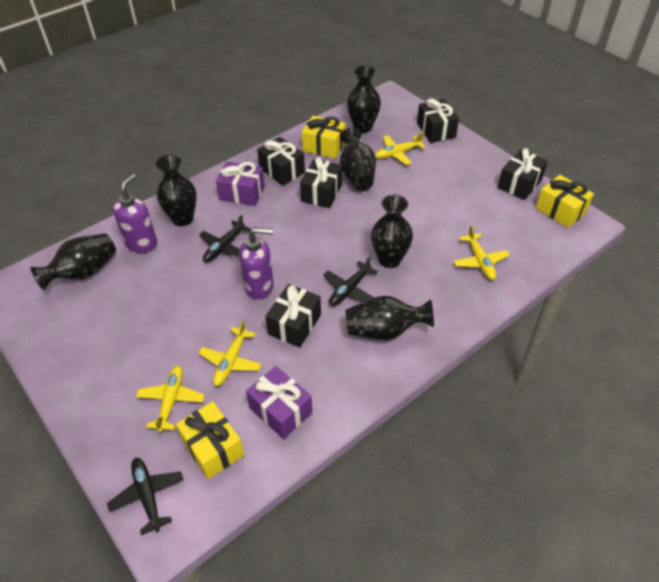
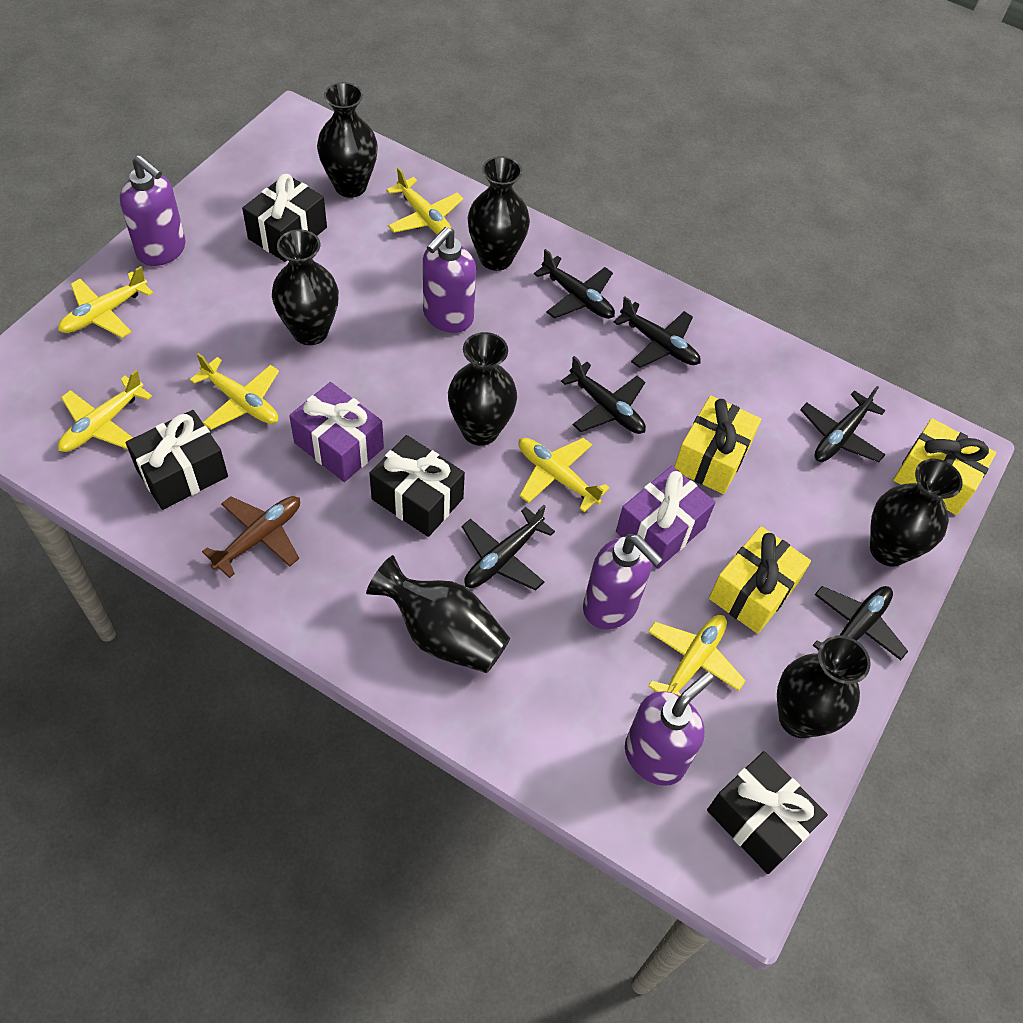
black gift: [257,137,305,186] [266,284,321,348] [300,157,342,208] [417,98,459,143] [498,148,548,200] = 5 -> [126,410,228,510] [242,174,327,262] [369,435,465,537] [707,751,828,874] = 4
black plane: [107,458,184,535] [199,215,250,262] [324,256,378,306] = 3 -> [462,505,555,591] [534,249,615,319] [561,356,646,434] [614,297,701,368] [800,386,886,462] [812,586,908,660] = 6
black vase: [30,233,116,290] [156,155,197,226] [340,127,376,191] [346,296,434,340] [347,65,381,133] [371,194,413,268] = 6 -> [272,229,339,345] [317,82,378,198] [366,555,510,673] [448,332,517,446] [468,156,530,271] [777,635,871,738] [870,459,963,567] = 7
brown plane: none = 0 -> [202,496,300,578] = 1
purple soap dispenser: [113,174,157,253] [239,227,274,299] = 2 -> [120,155,186,266] [423,227,476,333] [583,534,663,629] [625,672,714,786] = 4
yellow plane: [136,365,205,432] [199,320,262,386] [375,132,426,165] [453,225,510,280] = 4 -> [58,266,153,338] [58,370,152,452] [190,353,279,430] [386,167,463,235] [519,438,610,512] [648,615,746,696] = 6

